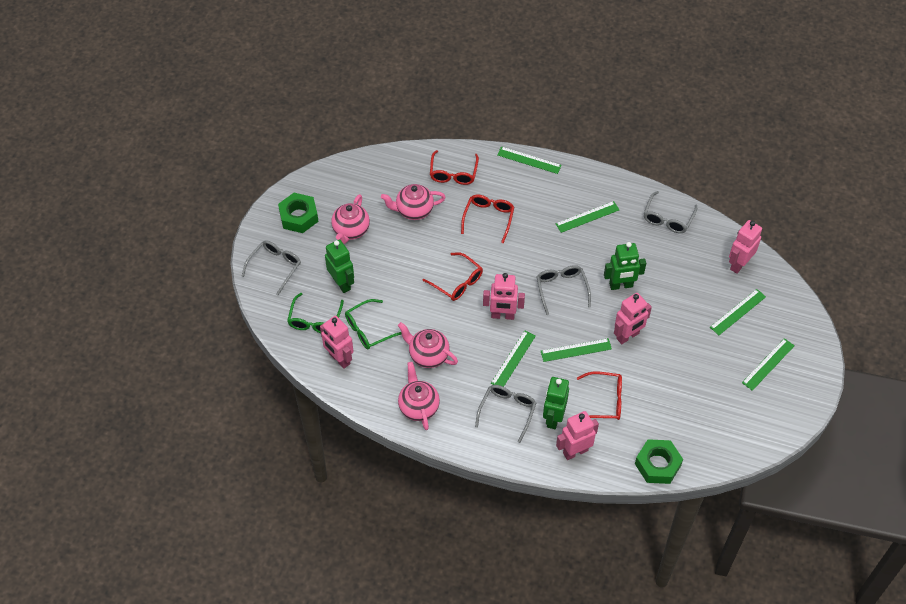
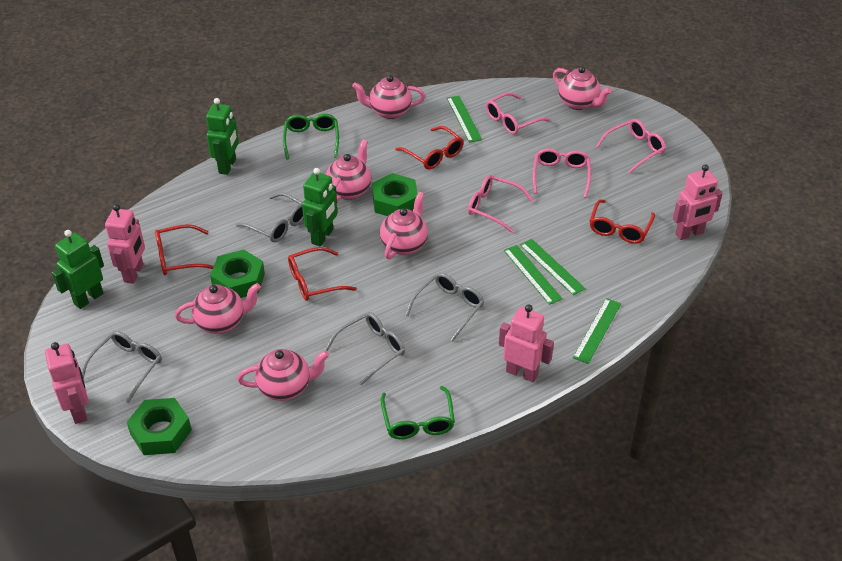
green nut: [278,193,319,233] [635,439,683,484] = 2 -> [127,398,192,455] [210,249,265,298] [372,173,418,216] = 3
green ruler: [491,330,536,387] [497,146,562,174] [541,338,612,362] [556,201,619,233] [710,289,766,335] [742,338,795,391] = 6 -> [447,96,482,143] [504,245,563,305] [520,239,586,296] [573,298,621,364] = 4
pink glasses: none = 0 -> [468,175,534,233] [486,92,551,135] [533,148,591,198] [596,119,666,173] = 4
pink robot: [320,316,354,369] [483,273,525,320] [556,411,599,460] [614,293,652,344] [729,220,762,274] = 5 -> [45,342,88,424] [105,204,145,284] [499,304,554,382] [673,164,723,240] = 4
pink teapot: [331,194,370,244] [381,184,446,220] [398,322,458,368] [398,362,440,430] = 4 -> [175,283,261,334] [237,349,329,401] [326,139,371,202] [352,75,425,119] [380,192,428,259] [553,66,612,110] = 6

